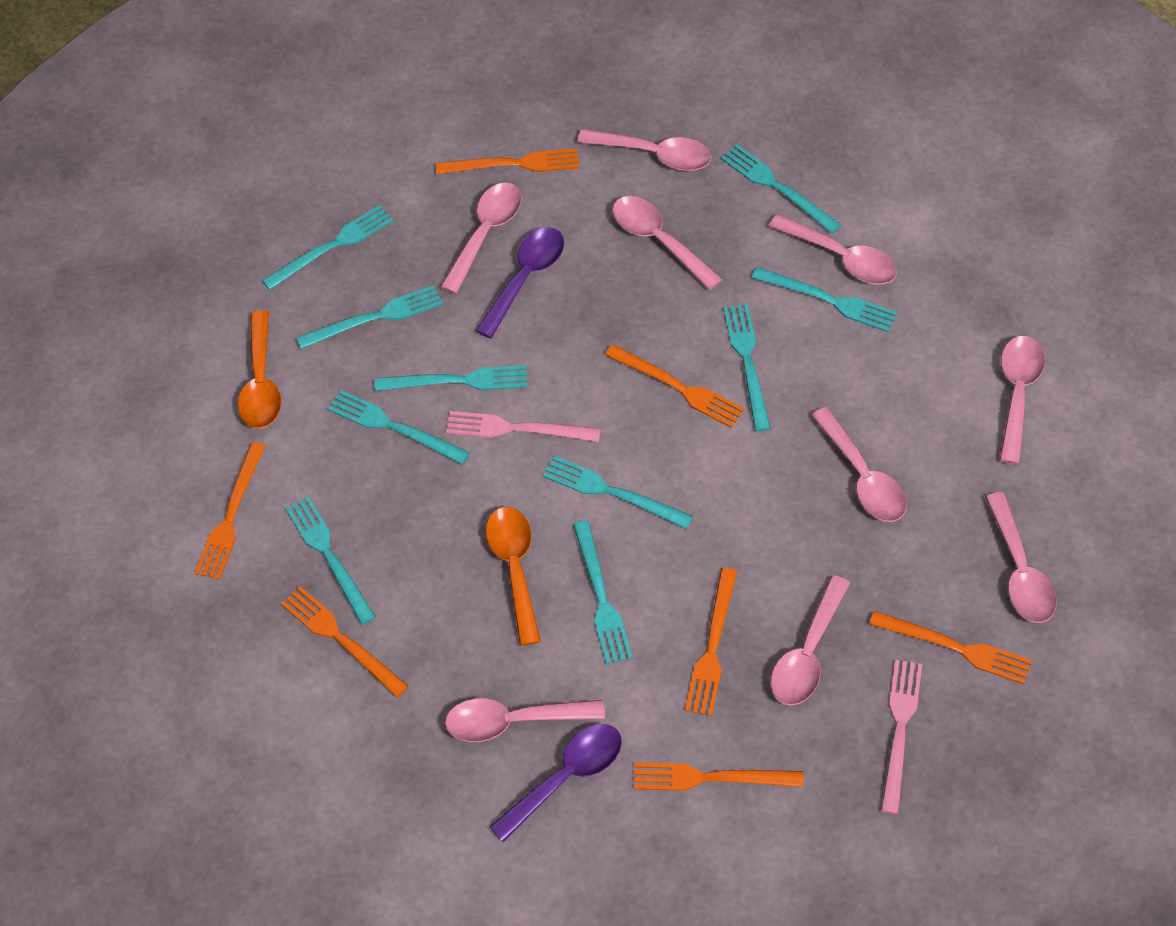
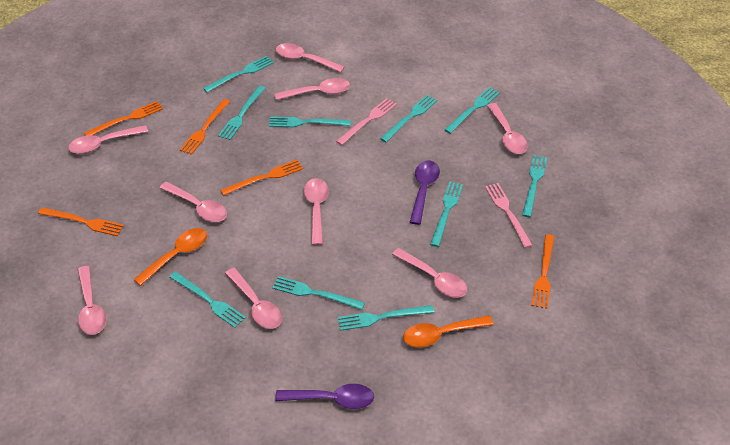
orange fork: [195,442,266,580] [281,586,409,697] [436,149,579,174] [605,344,745,428] [634,763,803,791] [685,568,737,716] [869,611,1032,684] = 7 -> [38,207,124,236] [84,101,163,136] [180,99,230,155] [220,160,303,196] [532,234,554,309] = 5

